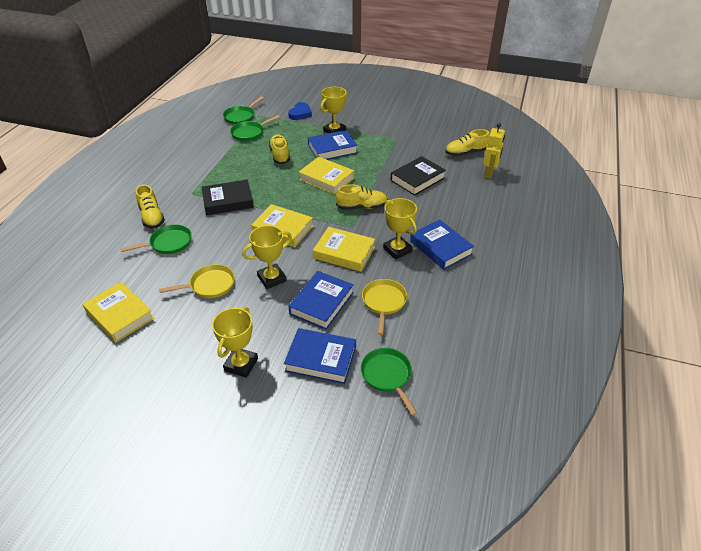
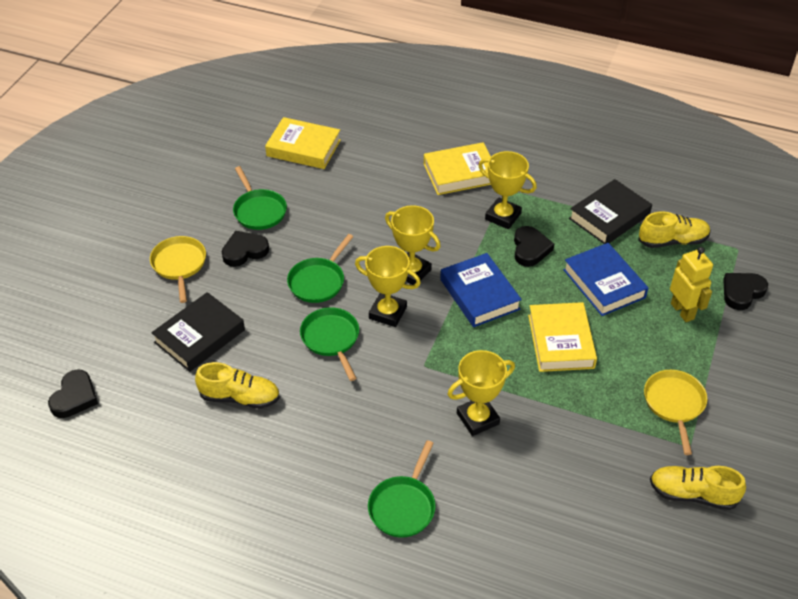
black heart: none = 0 -> [48,369,98,418] [222,231,269,267] [514,226,554,267] [723,273,768,310] = 4
blue book: [284,328,356,384] [289,271,354,330] [308,130,358,160] [410,220,474,270] = 4 -> [440,253,522,327] [563,243,648,316] = 2
blue heart: [288,102,312,120] = 1 -> none = 0
yellow book: [83,282,155,343] [251,204,313,247] [299,157,354,195] [313,227,375,272] = 4 -> [265,117,341,169] [424,142,491,195] [528,302,597,372] = 3
yellow shoe: [136,184,165,229] [269,134,290,164] [336,184,388,210] [445,129,490,156] = 4 -> [195,362,280,409] [638,211,711,248] [650,466,746,510] = 3

